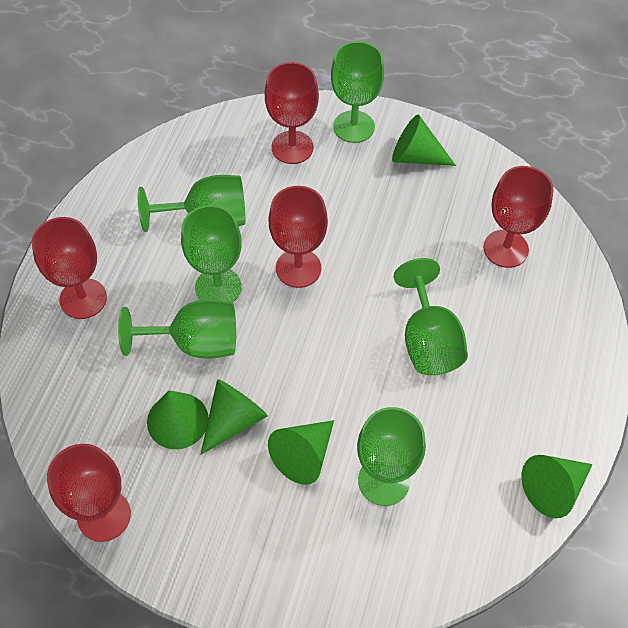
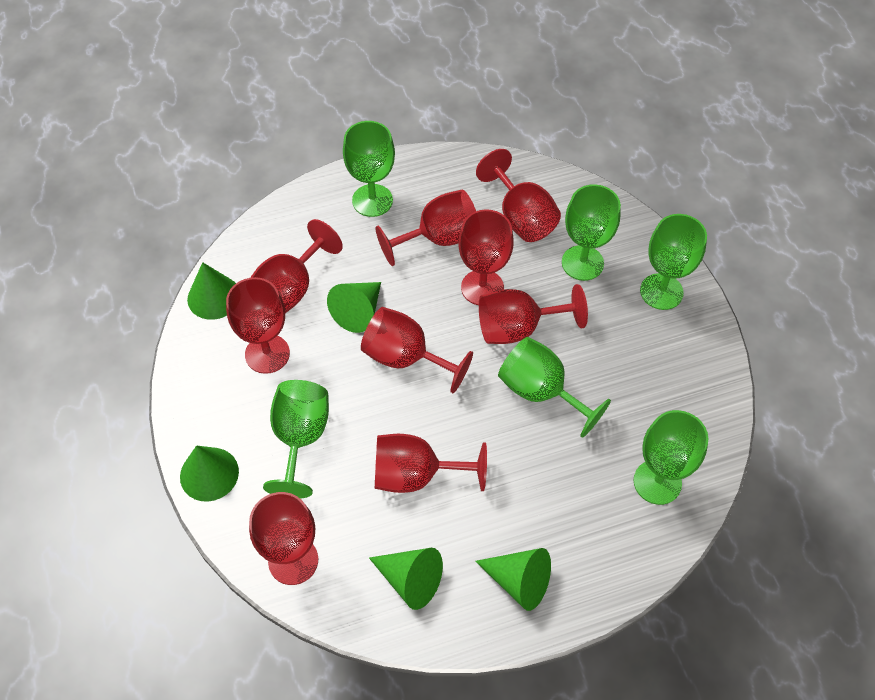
red goblet: [31,217,107,319] [47,444,131,542] [265,62,319,164] [269,186,328,288] [483,166,554,268] = 5 -> [226,277,290,374] [249,492,318,585] [250,219,343,313] [361,307,473,393] [375,189,476,266] [375,434,487,493] [458,209,514,305] [476,149,561,242] [479,284,588,344] = 9

